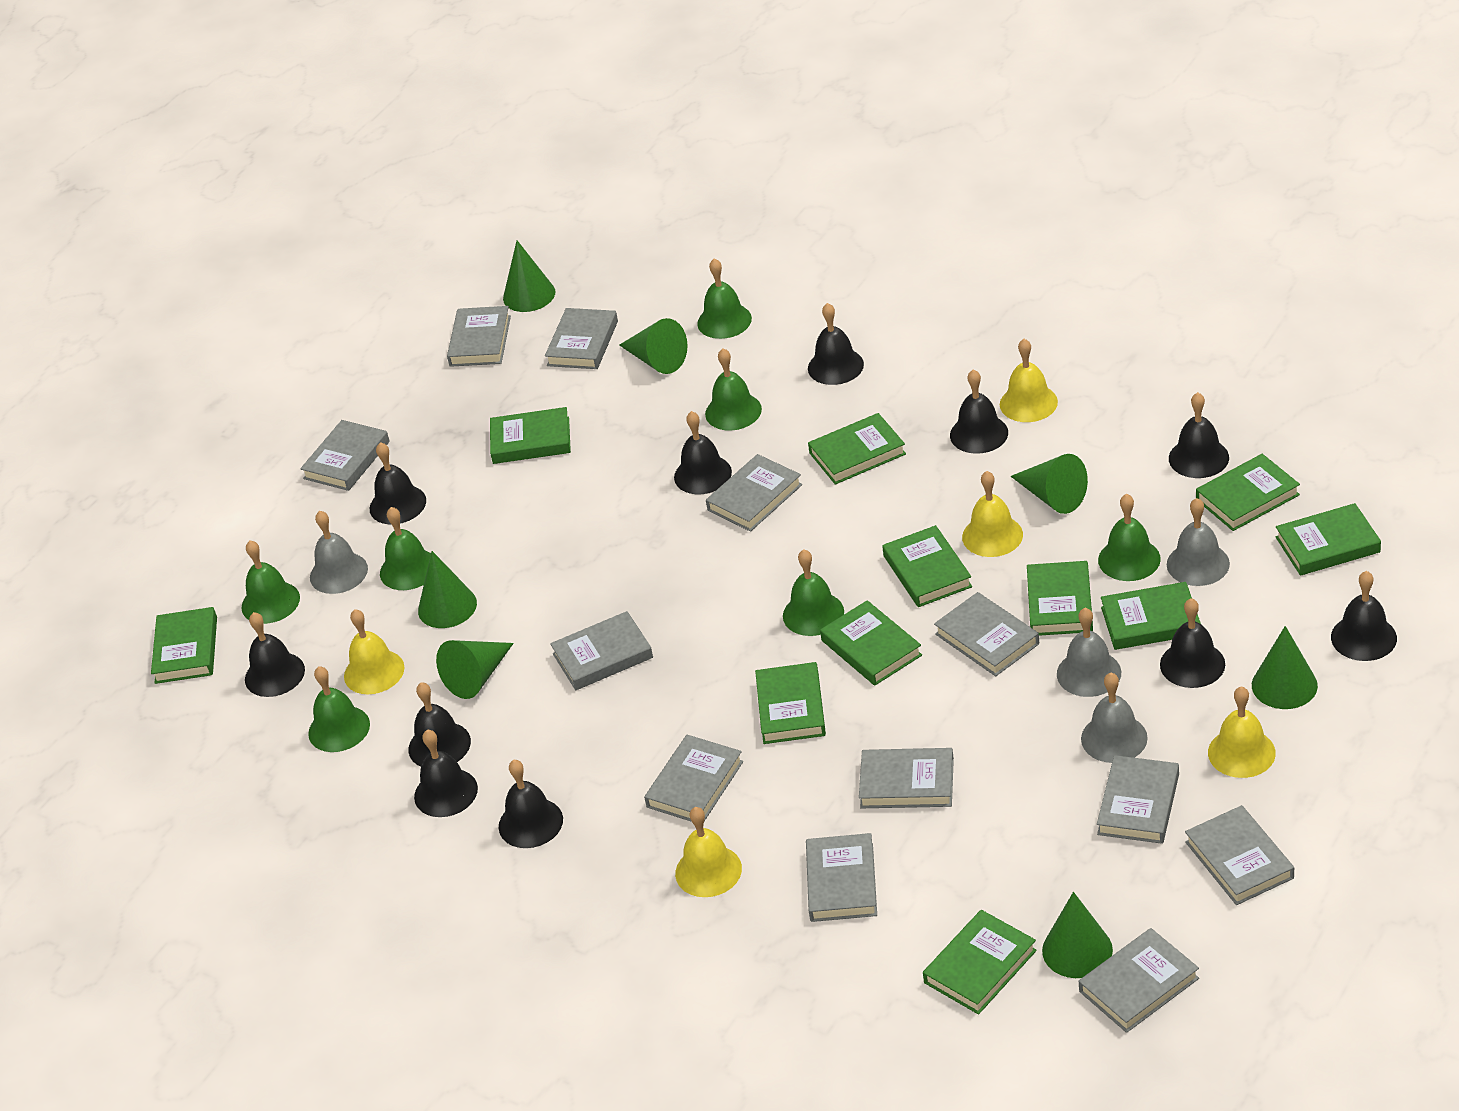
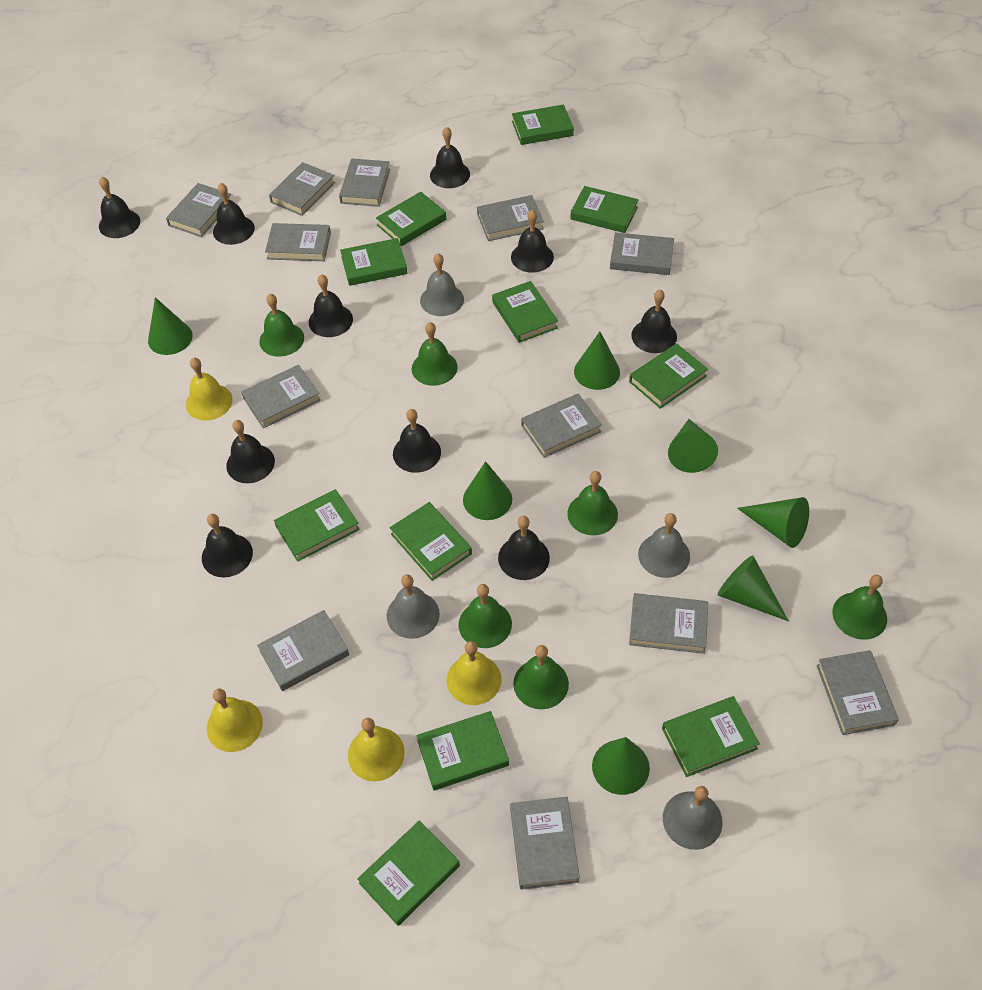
black bell: [245,612,305,697] [370,442,426,525] [409,682,471,767] [414,729,478,817] [499,760,563,848] [674,411,732,494] [808,303,864,385] [950,369,1008,454] [1160,598,1225,688] [1169,392,1229,478] [1331,571,1397,661] = 11 -> [99,177,140,238] [202,514,253,578] [213,183,255,245] [226,420,275,483] [309,274,353,337] [393,409,441,473] [430,127,470,188] [498,516,550,580] [511,210,554,273] [631,290,677,353] = 10
green bell: [242,540,300,624] [308,666,370,752] [380,507,431,590] [697,258,752,339] [705,348,762,431] [783,549,844,636] [1098,494,1161,581] = 7 -> [259,294,304,357] [412,322,458,386] [459,584,512,648] [513,645,569,709] [567,471,618,535] [832,575,887,640] = 6
yellow bell: [344,609,404,694] [675,807,742,897] [962,471,1023,557] [1000,339,1058,422] [1208,686,1276,778] = 5 -> [186,357,232,421] [207,688,263,752] [348,718,405,781] [447,641,502,705] = 4

